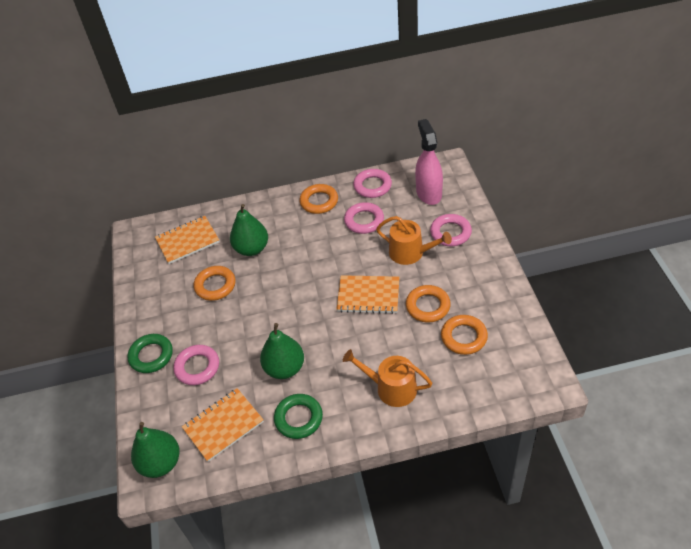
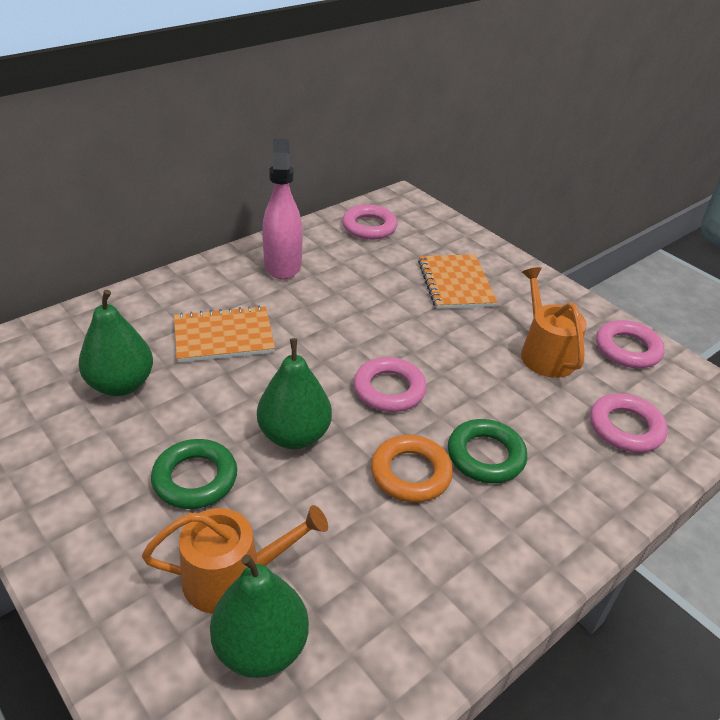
orange notebook: [155,216,219,264] [182,388,264,462] [336,275,400,314] = 3 -> [174,305,275,363] [418,254,498,309] = 2
orange ring: [194,266,236,301] [299,184,338,214] [406,285,451,323] [441,315,488,355] = 4 -> [371,435,453,503] = 1

